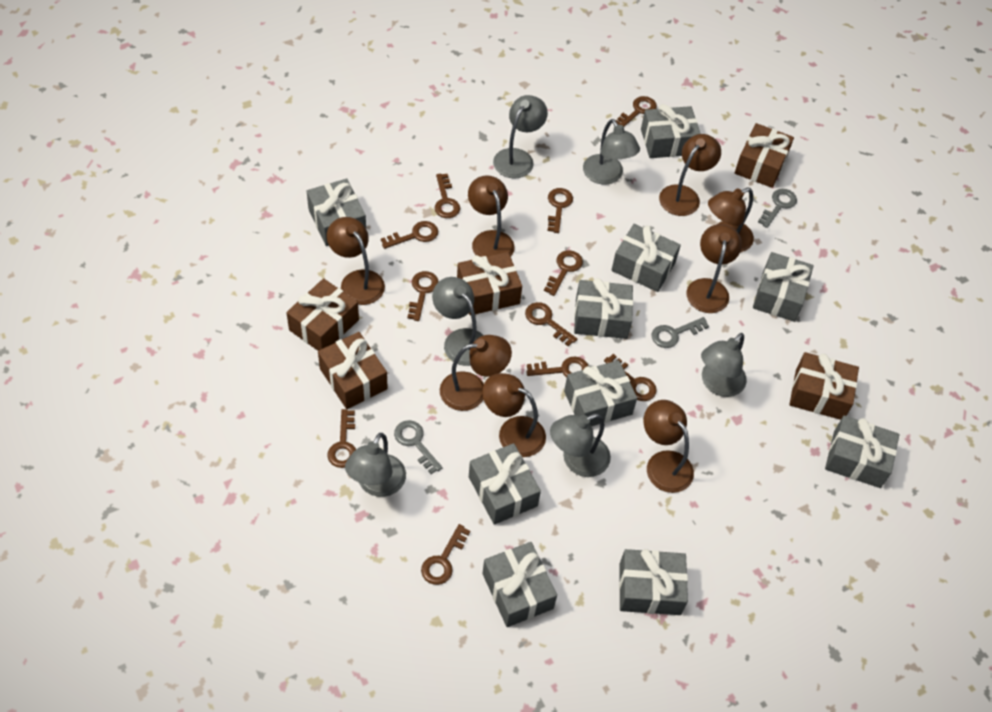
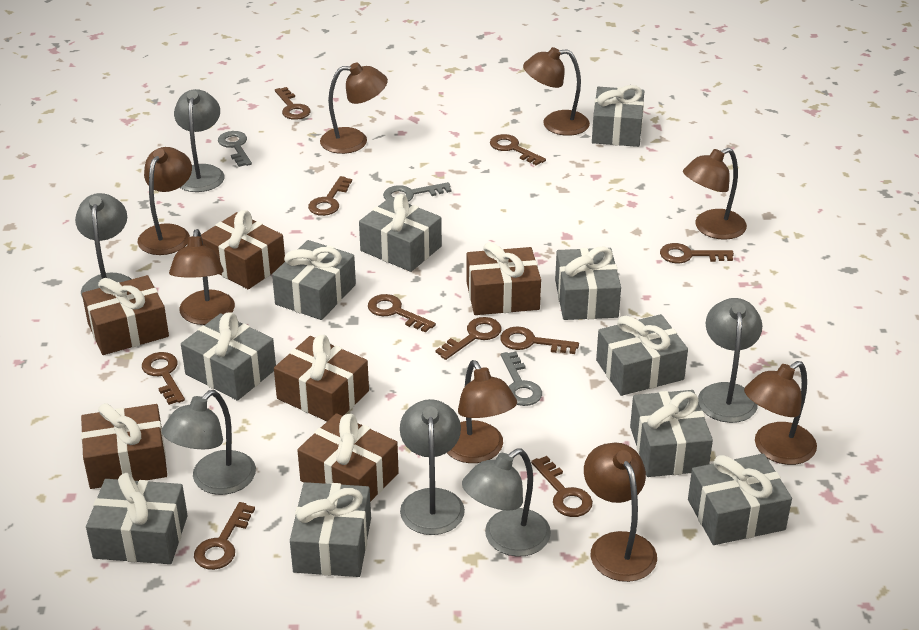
brown gift: [286,278,359,351] [318,332,388,409] [457,252,522,315] [735,123,794,188] [789,352,859,420] = 5 -> [81,403,167,489] [82,275,169,355] [201,210,285,289] [274,335,369,421] [297,413,399,502] [466,242,541,315] = 6
brown key: [327,409,356,468] [381,221,438,249] [407,271,439,321] [421,524,470,585] [435,174,460,218] [525,302,577,347] [526,357,588,377] [544,250,583,296] [548,188,573,233] [604,354,657,401] [616,96,657,127] = 11 -> [142,352,185,405] [194,502,255,570] [275,87,311,120] [308,176,352,216] [368,294,436,333] [435,317,501,360] [490,134,546,166] [500,326,579,354] [531,456,593,517] [660,243,734,263] = 10

